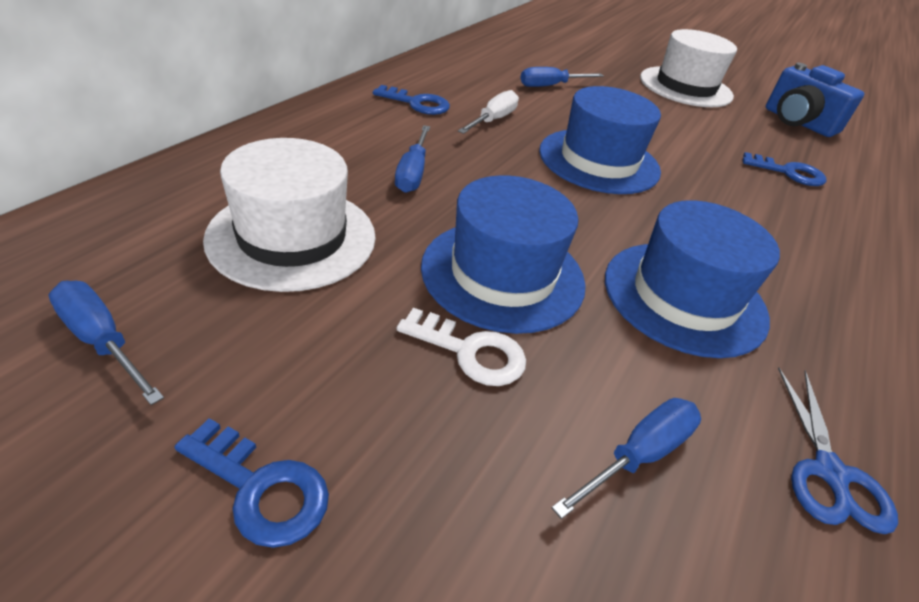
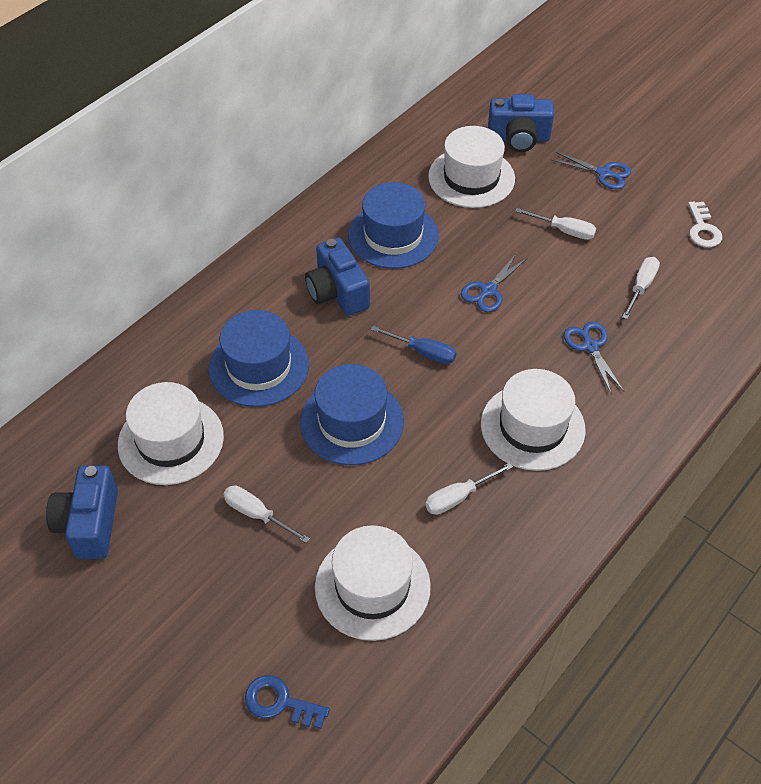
blue camera: [766,63,864,137] = 1 -> [46,466,118,559] [305,238,370,316] [488,94,554,152] = 3
blue key: [175,418,329,548] [373,85,450,115] [742,152,827,186] = 3 -> [245,675,330,729] = 1
blue scissors: [778,367,898,534] = 1 -> [461,253,528,312] [552,152,632,189] [564,322,624,393] = 3
blue screwdriver: [48,280,164,405] [395,125,430,193] [520,67,604,87] [551,398,701,519] = 4 -> [371,326,456,364] = 1
white hat: [203,138,376,292] [640,29,737,107] = 2 -> [118,382,224,485] [315,525,431,641] [428,126,515,208] [481,369,586,471] = 4
white screwdriver: [458,90,519,134] = 1 -> [223,486,310,543] [425,463,513,515] [515,208,596,240] [622,257,660,319] = 4

